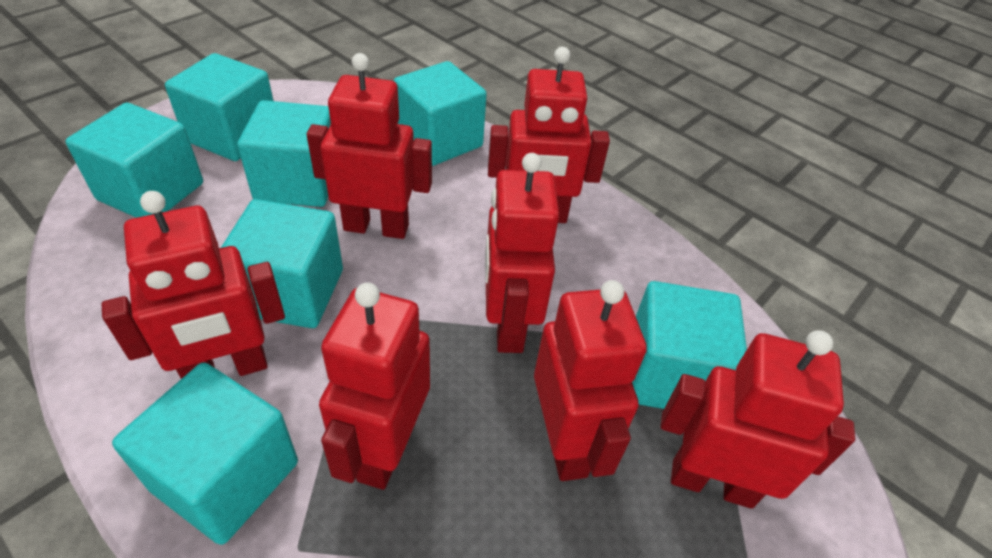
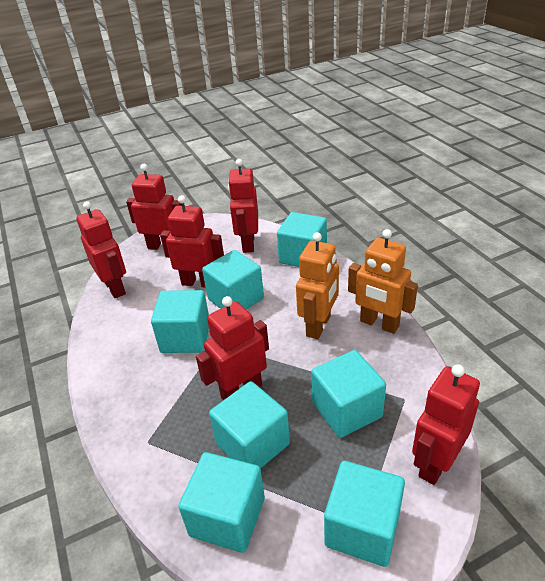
orange robot: none = 0 -> [296,232,339,339] [348,229,418,334] = 2
red robot: [102,191,285,379] [307,53,432,239] [319,283,430,490] [485,153,559,353] [488,47,610,223] [534,280,647,481] [661,330,855,509] = 7 -> [76,201,126,298] [126,164,182,250] [160,195,224,288] [196,296,269,400] [228,159,258,253] [412,364,480,485] = 6

